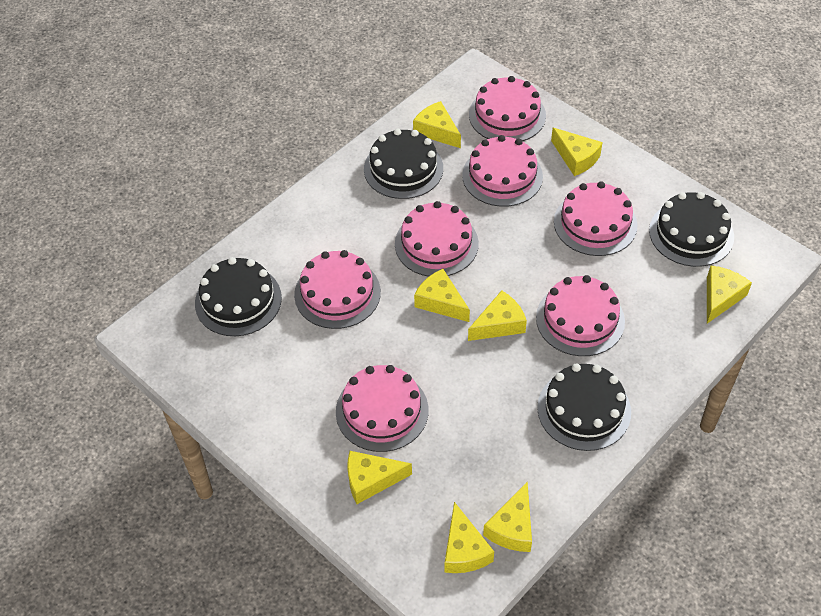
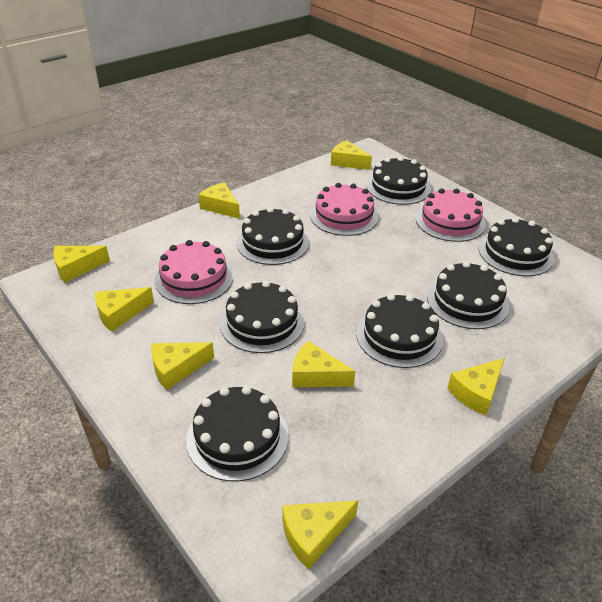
black cake: [195,257,282,336] [364,129,443,199] [537,363,631,451] [649,192,734,267] = 4 -> [186,386,288,481] [220,281,305,353] [237,207,309,265] [356,294,443,368] [366,156,431,205] [427,261,509,329] [478,217,554,276] = 7
pink cake: [294,250,381,329] [336,365,428,452] [395,201,479,277] [462,135,543,207] [469,76,546,141] [536,275,625,356] [554,181,638,256] = 7 -> [154,240,234,304] [310,183,379,236] [416,188,486,242] = 3

